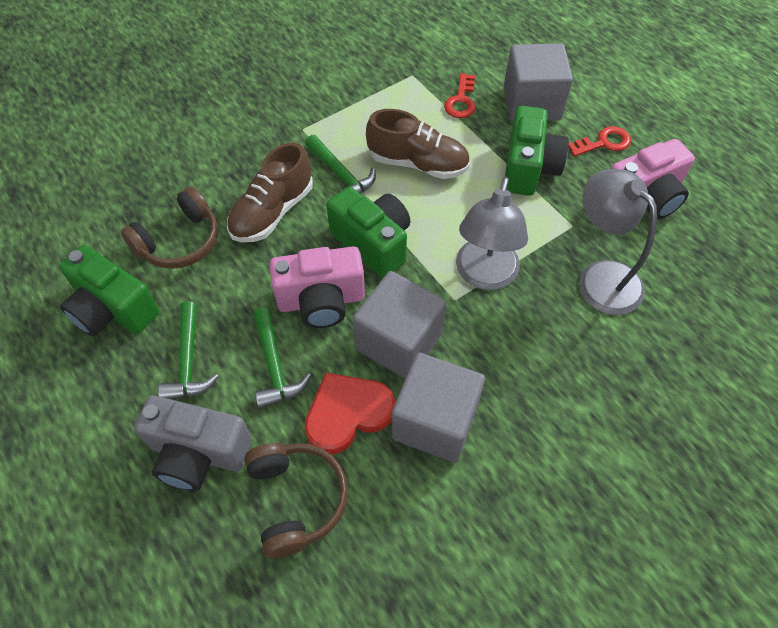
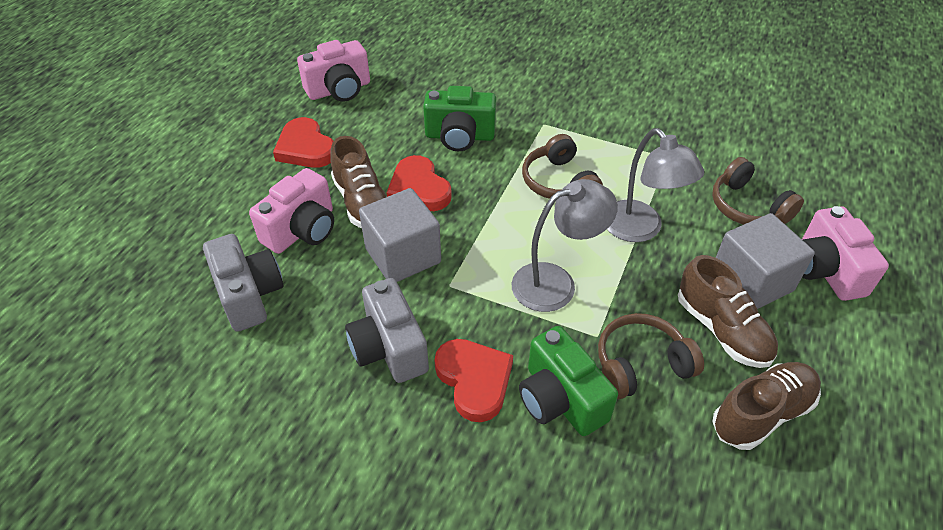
brown headphones: [121,187,218,269] [244,443,348,559] = 2 -> [522,134,603,199] [598,313,704,399] [712,157,804,225] = 3
brown shoe: [227,143,313,242] [366,109,470,179] = 2 -> [330,136,387,228] [678,255,778,368] [712,362,821,450] = 3
green camera: [59,245,159,336] [326,187,410,278] [505,106,569,196] = 3 -> [423,86,496,151] [519,326,618,436] = 2
green hammer: [158,301,219,399] [253,307,312,409] [305,135,376,194] = 3 -> none = 0
grey camera: [134,395,252,491] = 1 -> [203,234,284,332] [345,278,429,383] = 2
grey cube: [353,271,446,379] [392,353,485,463] [504,43,573,122] = 3 -> [359,188,441,282] [716,213,815,309] = 2
pink camera: [270,246,365,328] [611,139,695,219] = 2 -> [249,168,334,254] [297,40,370,102] [802,206,889,301] = 3
red heart: [305,373,395,455] = 1 -> [273,117,333,168] [386,155,452,211] [435,339,513,422] = 3
red key: [444,73,476,118] [568,126,631,157] = 2 -> none = 0

